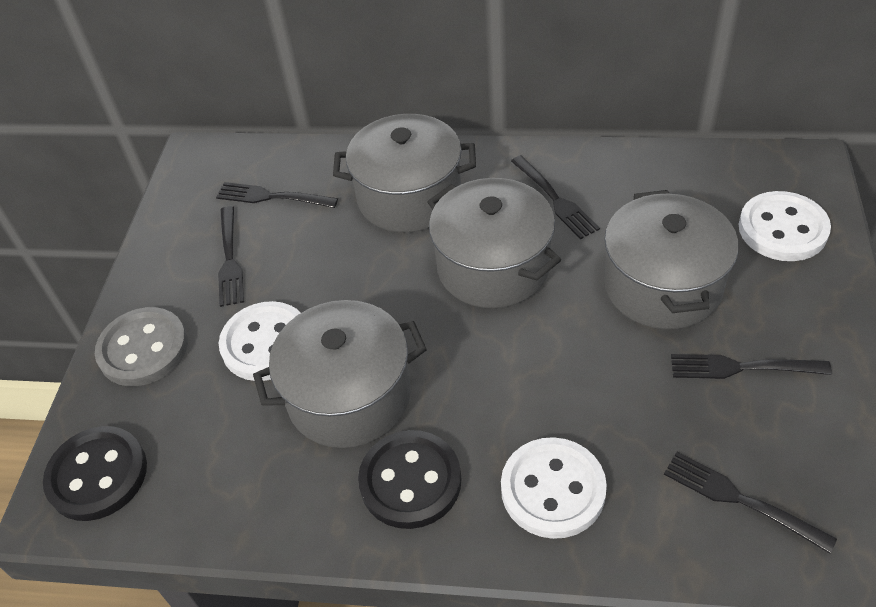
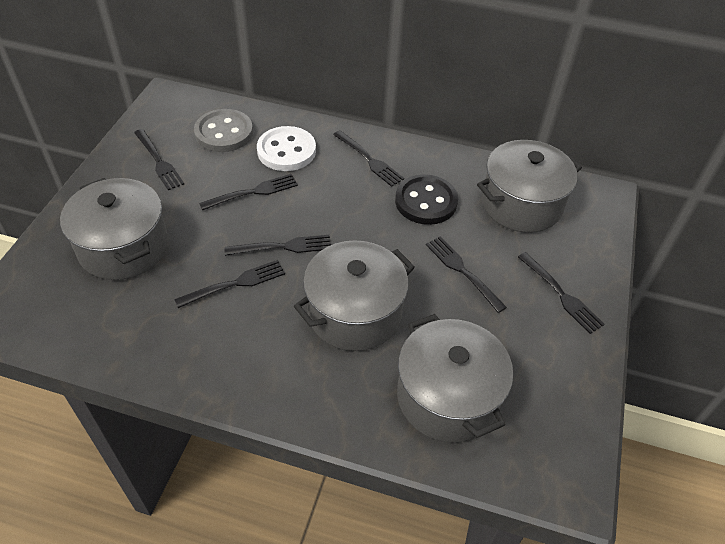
black button: [43,426,147,521] [358,430,461,529] = 2 -> [395,174,458,225] = 1
black fork: [216,182,338,208] [218,206,244,307] [511,155,600,239] [664,452,837,554] [671,354,832,379] = 5 -> [134,129,184,190] [174,260,285,308] [199,174,298,210] [224,235,331,256] [333,130,404,187] [426,236,507,313] [518,252,605,334] = 7
white button: [219,301,301,381] [501,437,607,539] [739,191,831,261] = 3 -> [257,126,316,171] = 1

